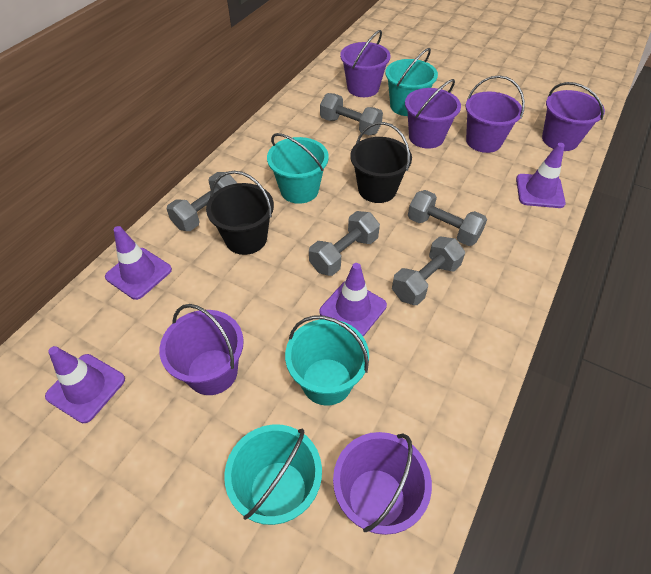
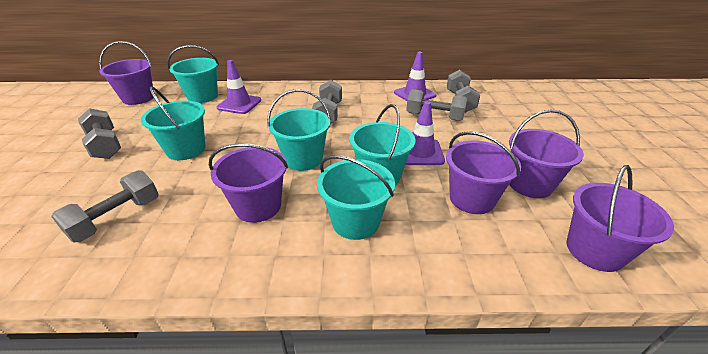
black bucket: [206,171,274,255] [350,122,412,203] = 2 -> none = 0
purple bucket: [159,304,244,395] [333,432,432,535] [340,30,390,97] [405,79,461,149] [465,75,525,153] [542,82,605,151] = 6 -> [99,41,154,105] [209,143,288,223] [446,131,521,214] [509,110,584,198] [567,165,674,272] = 5
purple traffic cone: [45,346,125,423] [105,226,172,300] [319,263,387,336] [516,143,566,208] = 4 -> [217,60,261,114] [394,52,436,101] [405,101,445,165] = 3
turquoise bucket: [224,424,322,525] [267,133,329,204] [285,316,369,406] [385,48,438,116] = 4 -> [141,86,205,160] [167,45,219,103] [267,89,331,171] [317,155,395,240] [349,104,415,185] = 5

